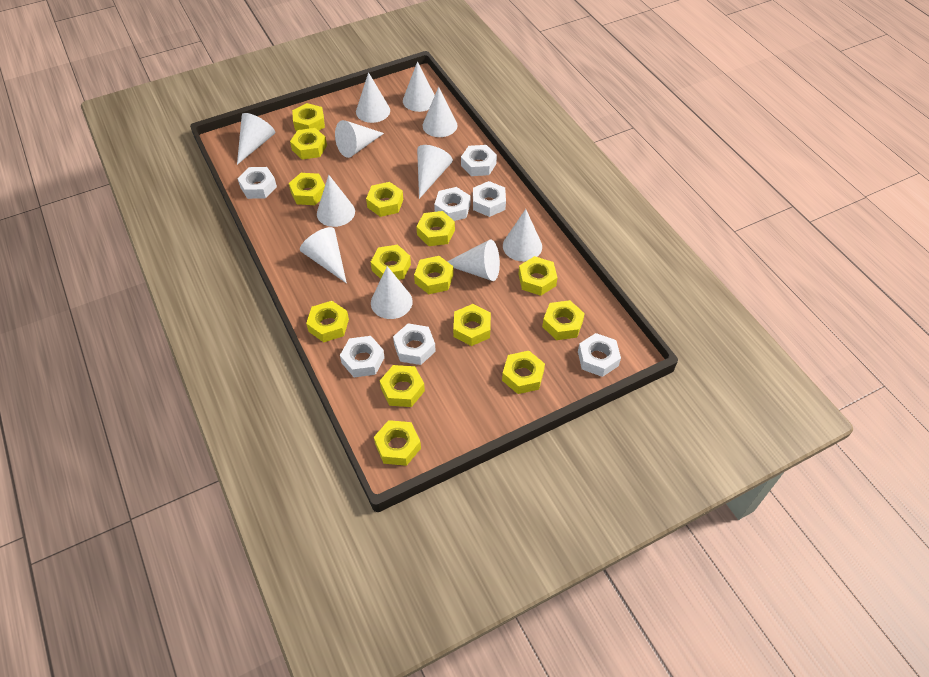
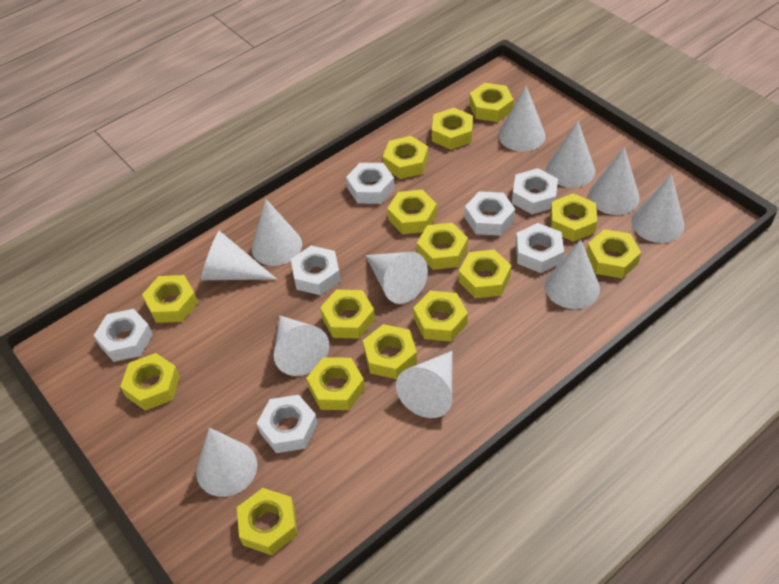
yellow nut: [289,173,325,205] [290,128,327,160] [292,103,325,131] [306,301,349,342] [366,182,403,217] [371,245,411,280] [374,420,421,466] [380,365,425,407] [414,256,454,294] [416,211,455,246] [453,304,491,346] [502,351,545,394] [518,256,558,296] [542,300,585,340] = 14 -> [120,353,180,411] [142,275,198,323] [237,488,298,555] [306,357,365,410] [320,290,375,339] [363,324,417,379] [383,136,428,179] [387,190,437,234] [413,291,468,342] [417,223,468,270] [432,108,473,150] [459,250,511,298] [469,83,514,122] [550,193,597,242] [586,229,641,278] = 15

